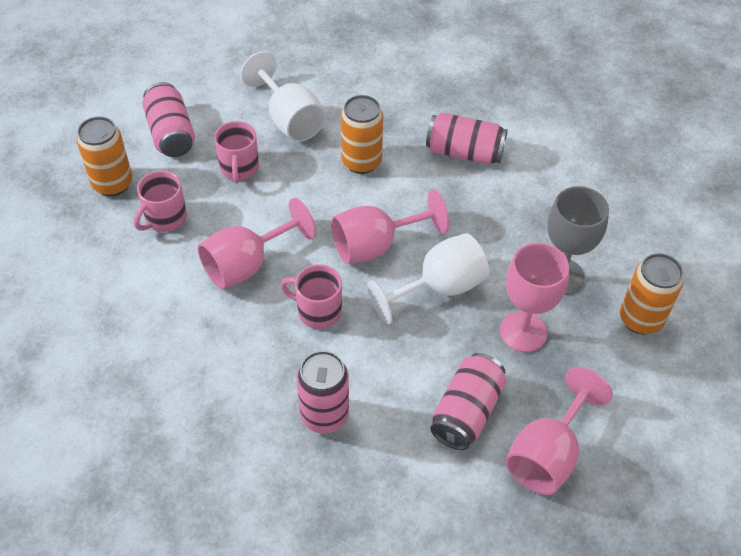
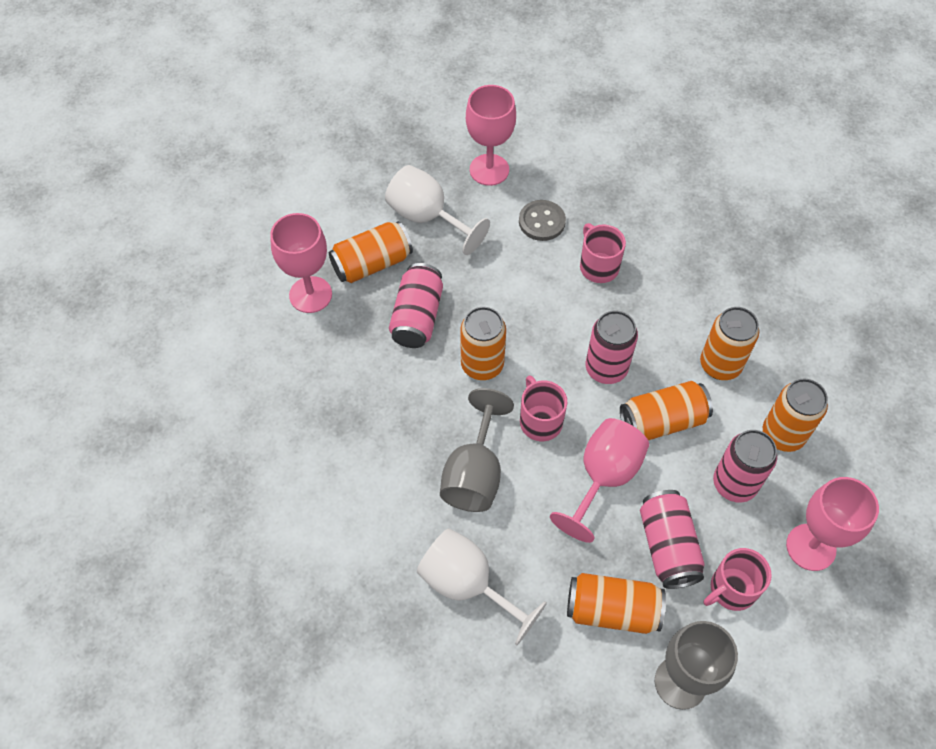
grey button: none = 0 -> [519,200,566,241] = 1
grey goblet: [547,186,609,295] = 1 -> [440,388,514,512] [655,621,738,710] = 2
orange can: [77,116,132,196] [341,95,383,174] [620,253,684,335] = 3 -> [329,221,413,283] [460,307,506,380] [567,573,666,634] [620,381,713,440] [700,307,759,380] [763,379,828,452] = 6

